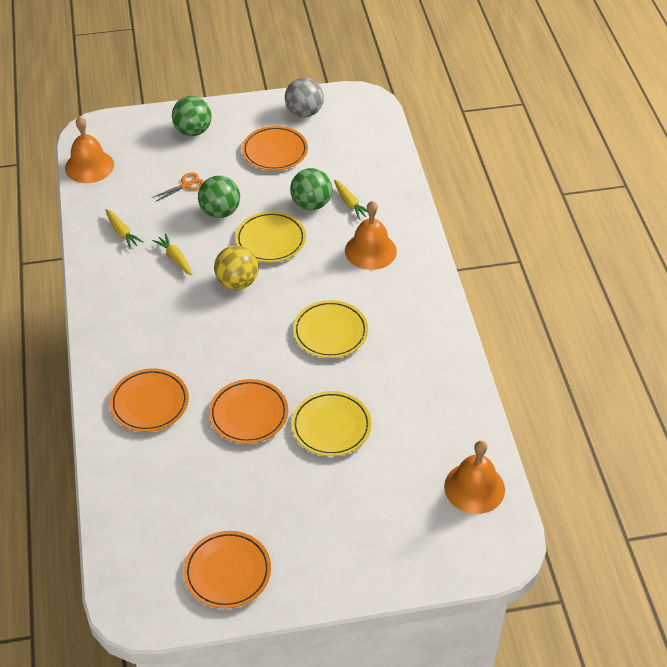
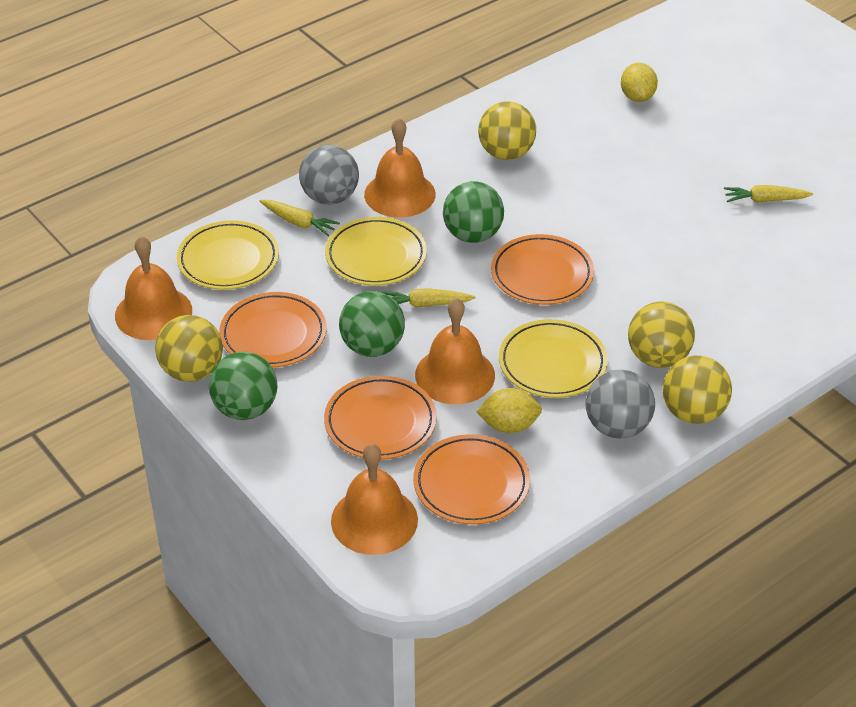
grey ball: [285,78,324,117] = 1 -> [299,145,359,205] [586,370,655,439] = 2
orange bell: [65,116,114,183] [345,201,397,270] [444,440,505,514] = 3 -> [115,236,192,340] [331,443,418,555] [364,118,436,218] [415,298,495,404] = 4
orange scissors: [152,172,204,202] = 1 -> none = 0
yellow ball: [214,245,259,290] = 1 -> [155,315,223,382] [478,101,536,160] [628,302,695,368] [663,355,732,424] = 4
yellow lemon: none = 0 -> [476,388,542,433] [621,63,658,102] = 2

